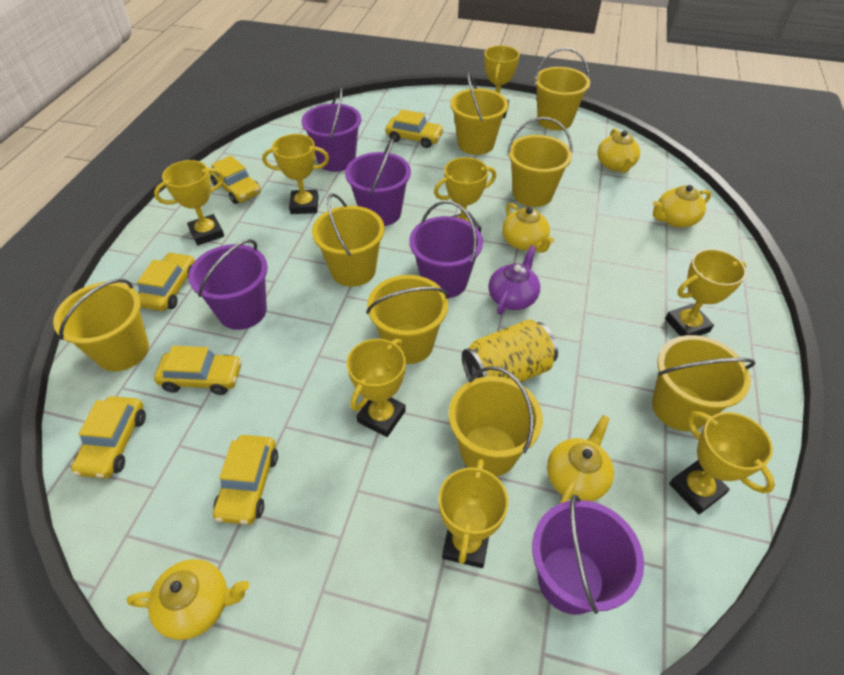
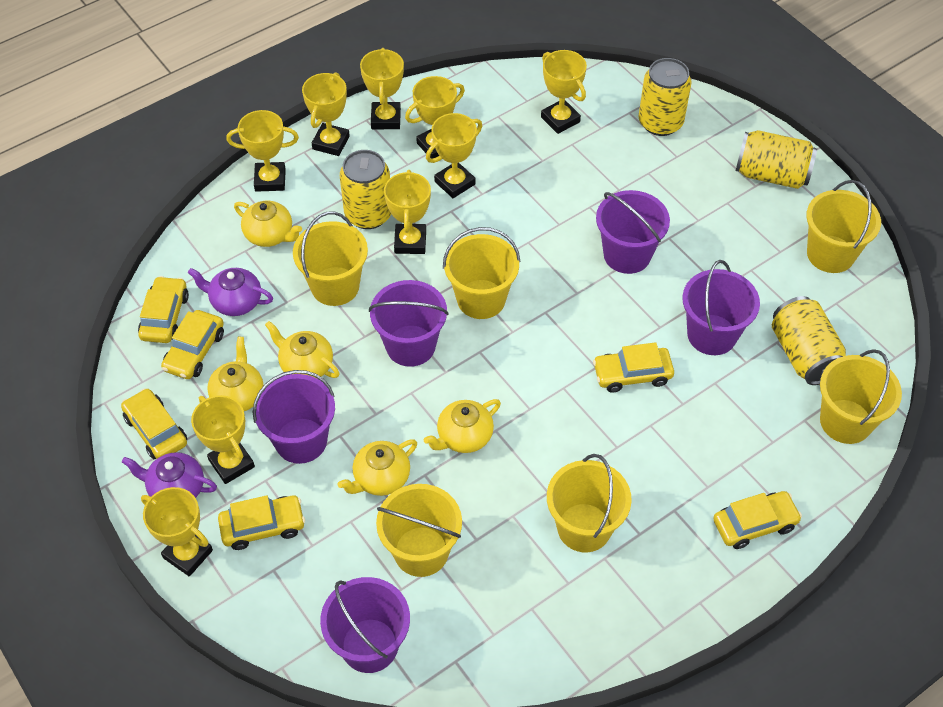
purple teapot: [488,245,540,314] = 1 -> [122,452,217,498] [188,268,273,316] = 2
yellow bucket: [53,279,149,371] [312,193,384,287] [366,275,449,364] [449,366,543,477] [450,73,508,155] [507,117,573,207] [535,48,590,130] [652,335,756,431] = 8 -> [293,211,368,306] [376,484,462,577] [443,227,520,319] [547,454,632,552] [806,180,881,273] [820,349,902,444] = 6
yellow can: [462,319,558,382] = 1 -> [340,150,391,229] [639,58,692,136] [736,130,817,189] [772,296,846,385] = 4
yellow trophy: [154,160,224,245] [262,134,329,214] [347,339,406,437] [434,157,496,233] [439,459,508,568] [484,46,519,118] [665,249,746,336] [669,411,775,514] = 8 -> [141,487,213,576] [191,395,255,484] [227,110,299,192] [302,72,350,156] [360,48,404,129] [384,170,431,254] [405,76,465,159] [426,113,482,198] [541,50,587,134] = 9

